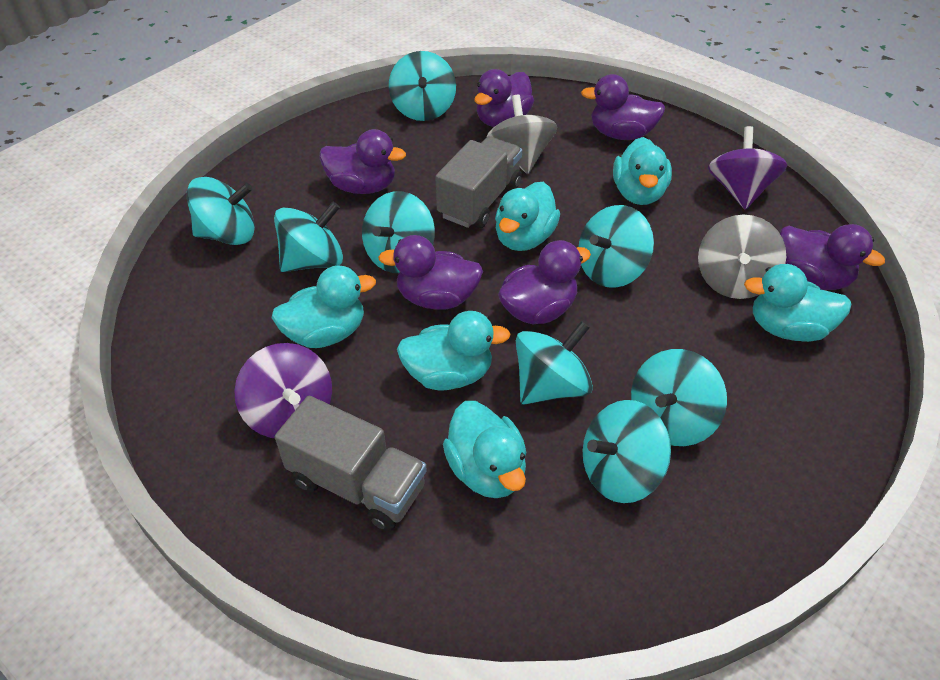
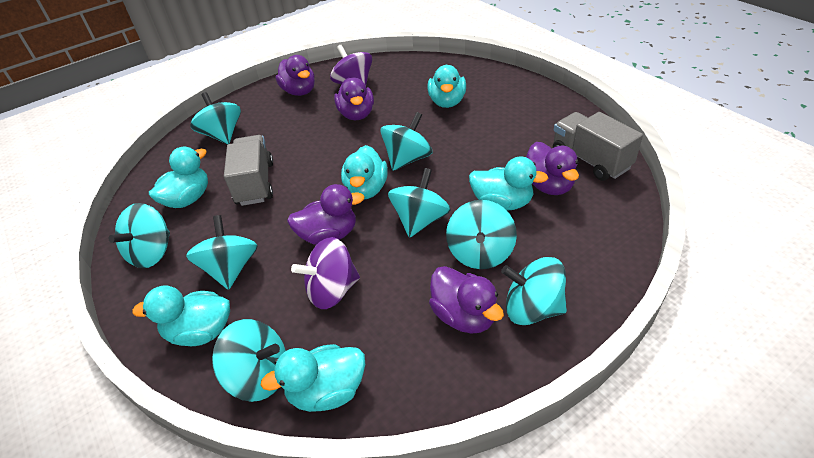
grey spinning top: [487,95,557,174] [698,215,786,299] = 2 -> none = 0
purple duck: [319,129,406,194] [378,235,483,310] [474,69,534,127] [498,240,591,324] [581,74,665,140] [780,224,885,290] = 6 -> [275,55,315,96] [287,184,365,245] [334,78,374,120] [429,266,504,334] [526,142,579,195] = 5

